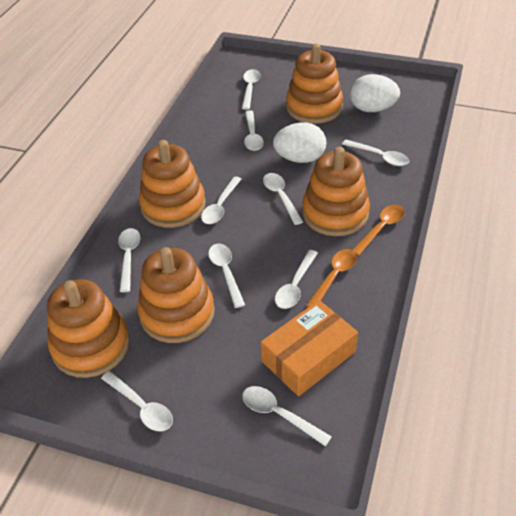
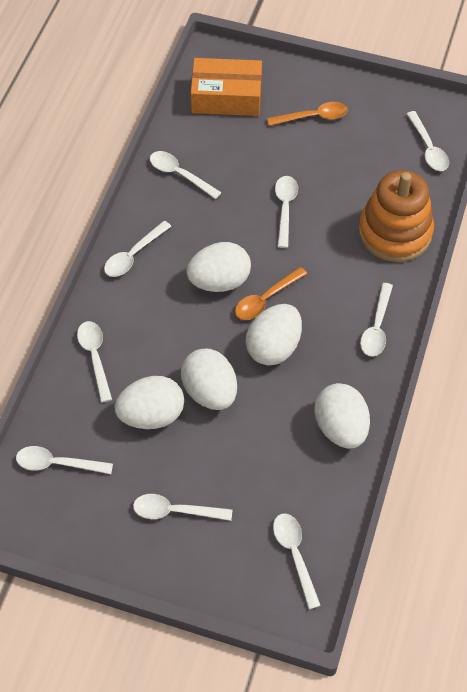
orange stacking toy: [47,279,130,378] [137,247,215,343] [139,140,206,228] [286,43,343,124] [302,147,370,236] = 5 -> [358,170,434,262] = 1
white egg: [273,123,326,163] [350,74,400,112] = 2 -> [114,376,184,429] [181,349,237,410] [186,242,251,292] [246,304,302,365] [314,383,370,449] = 5
white spoon: [101,371,173,431] [118,228,141,292] [201,176,241,224] [208,243,245,308] [242,69,261,110] [242,386,332,447] [244,110,264,151] [263,173,303,225] [275,250,318,309] [342,140,409,166] = 10 -> [16,446,113,474] [77,321,112,403] [104,221,172,277] [133,494,232,521] [150,151,222,199] [273,513,321,609] [275,176,298,248] [360,283,393,356] [407,111,449,171] = 9

